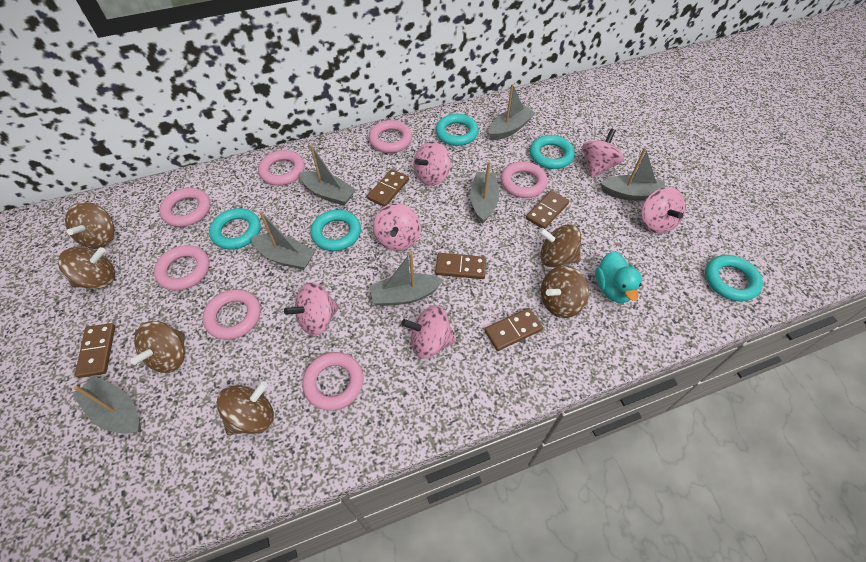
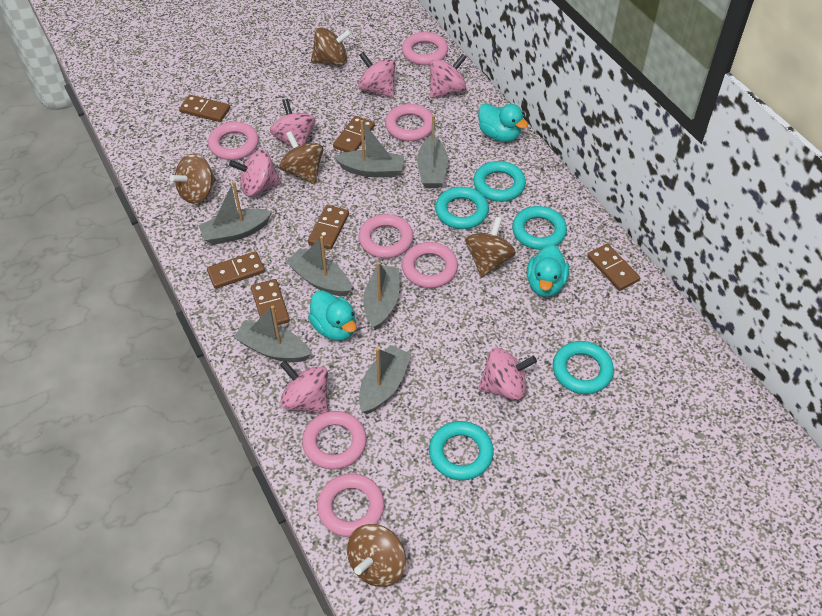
brown domino: [75,323,115,378] [367,169,409,207] [435,253,486,279] [484,308,543,351] [526,190,569,229] = 5 -> [179,95,230,122] [207,251,265,289] [251,279,290,325] [308,205,349,250] [333,116,375,152] [587,244,640,291] = 6
brown spinning top: [58,247,115,289] [65,202,114,249] [131,321,185,373] [217,381,274,435] [539,224,581,267] [541,266,589,318] = 6 -> [170,154,216,204] [279,131,323,184] [311,27,352,66] [347,524,406,587] [465,217,516,277] = 5
turquoise duck: [595,251,642,303] = 1 -> [308,290,356,341] [478,103,528,142] [527,244,569,297] = 3

